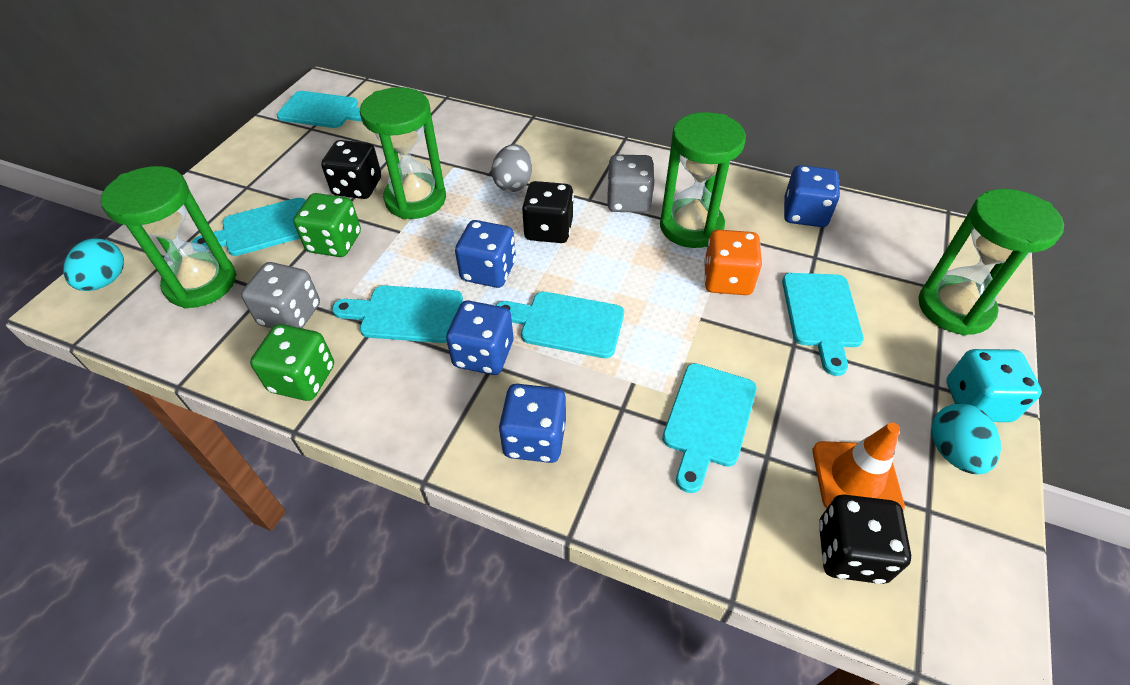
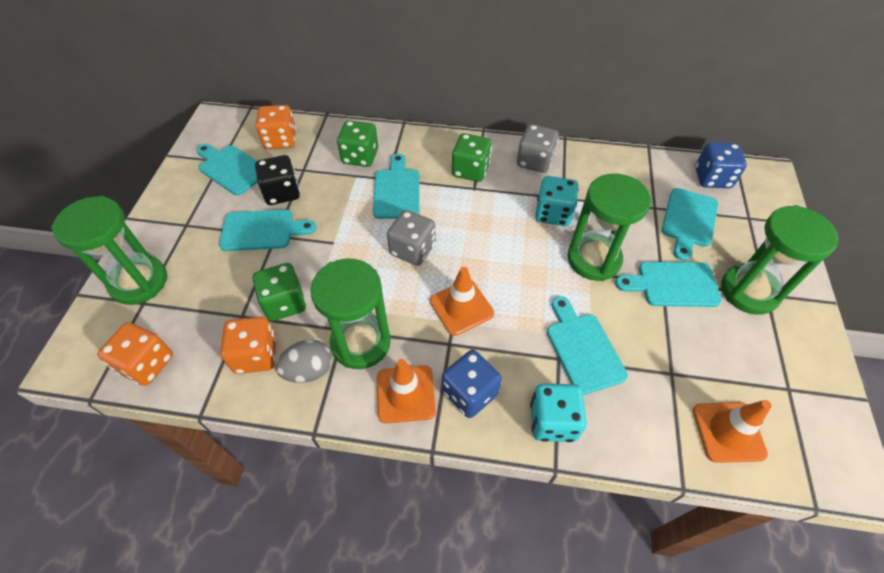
black dice: [321,140,381,199] [522,181,574,243] [819,494,911,584] = 3 -> [255,155,300,205] = 1
blue dice: [446,301,513,375] [455,220,516,288] [499,384,566,463] [784,165,840,227] = 4 -> [442,350,502,418] [695,142,747,188] = 2
green dice: [250,324,334,401] [293,193,361,257] = 2 -> [253,263,306,321] [337,120,378,167] [452,133,492,182] = 3
orange dice: [704,230,762,295] = 1 -> [97,322,173,386] [220,317,277,374] [256,105,296,149] = 3
orange traffic cone: [813,423,905,511] = 1 -> [377,359,436,424] [430,267,494,336] [693,400,772,463] = 3
turquoise dice: [946,349,1042,422] = 1 -> [530,384,587,442] [535,176,579,226] = 2
turquoise egg: [63,238,124,291] [931,403,1001,474] = 2 -> none = 0

